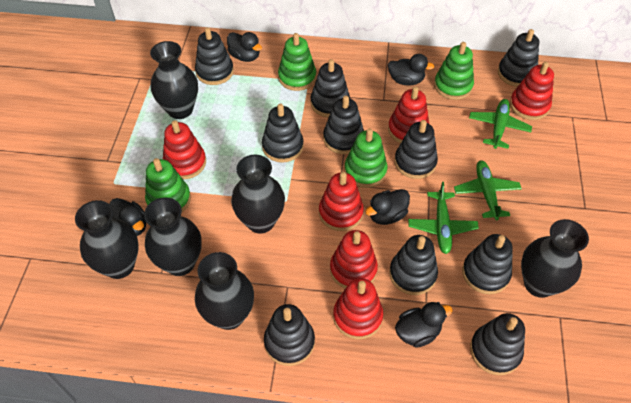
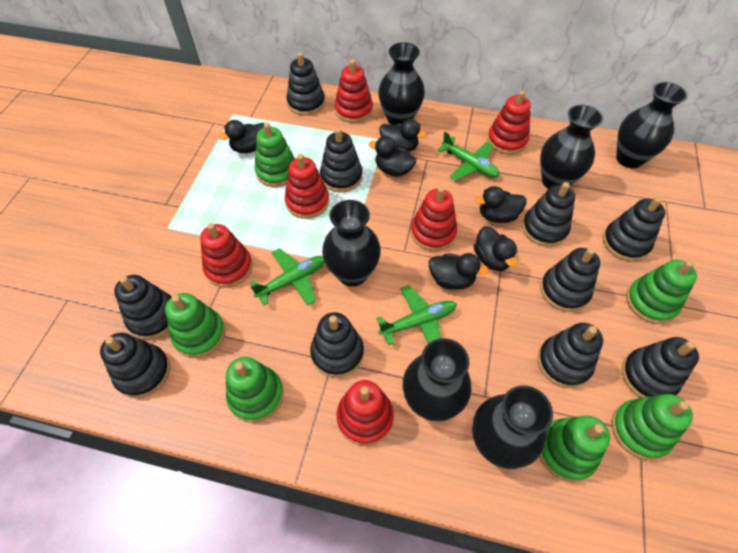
black duck: [109,198,146,236] [227,32,262,62] [365,189,410,225] [388,54,434,86] [395,302,453,348] = 5 -> [219,120,264,153] [369,136,416,176] [379,119,427,152] [429,253,489,290] [474,226,517,271] [475,186,527,223] = 6
green stacking toy: [145,158,191,212] [278,33,316,91] [345,129,387,188] [434,42,474,100] = 4 -> [165,293,226,358] [226,357,284,423] [255,123,295,187] [539,416,610,482] [612,394,693,460] [626,259,697,324] = 6

